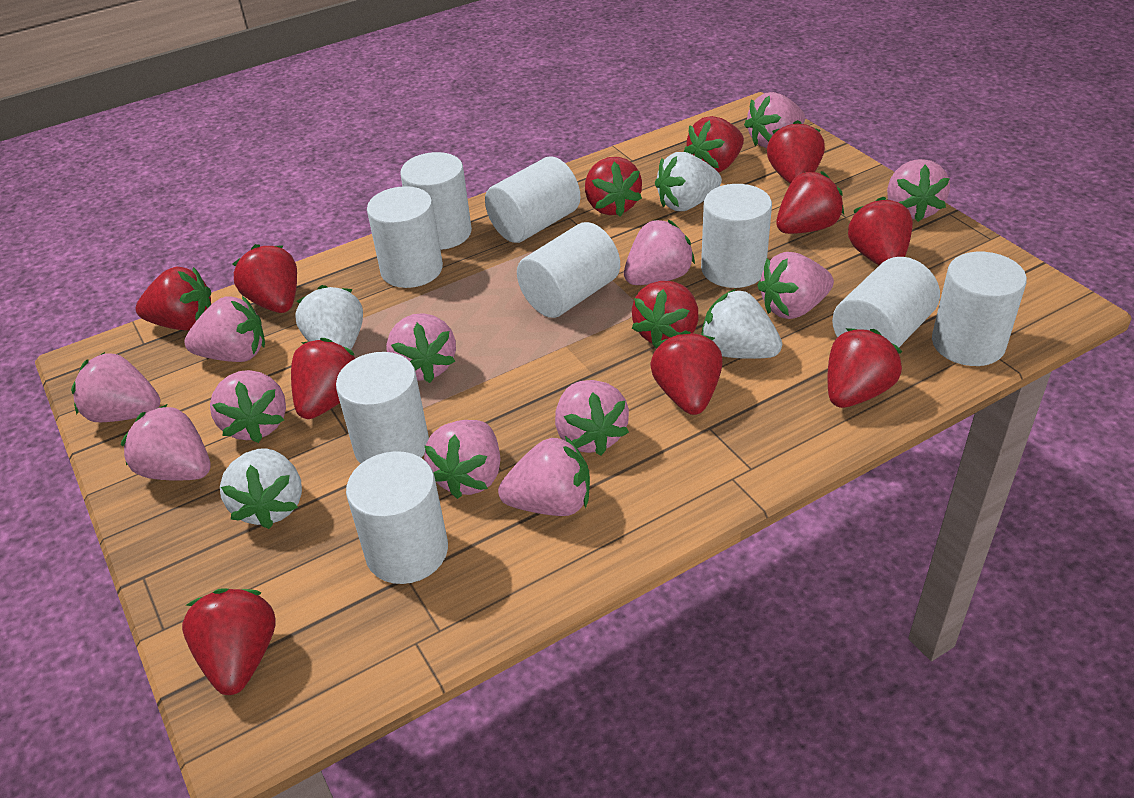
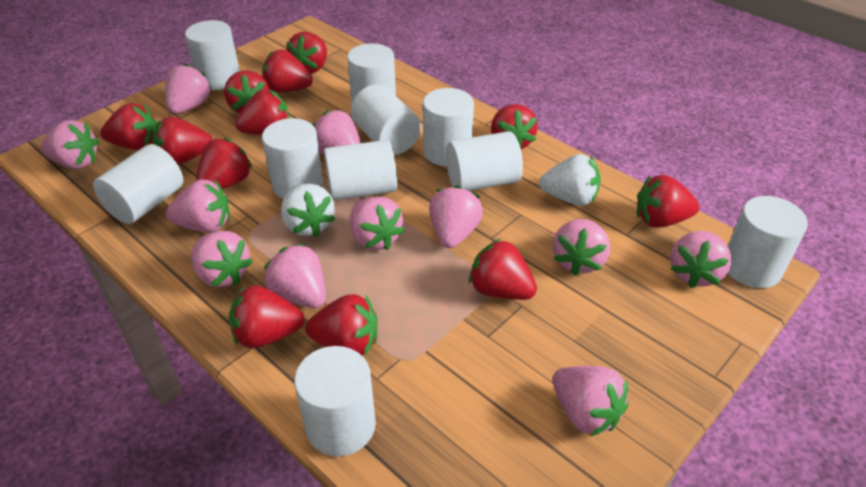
pink strawberry: [71,352,160,422] [121,404,211,480] [184,296,265,362] [210,370,286,443] [386,313,456,383] [424,420,500,499] [498,436,590,516] [555,380,629,455] [624,220,695,285] [744,92,805,148] [757,252,834,319] [887,159,950,222] = 12 -> [40,120,99,169] [165,63,212,114] [166,179,230,232] [192,231,253,287] [264,244,326,308] [313,110,361,154] [350,197,405,250] [429,185,483,248] [552,366,629,436] [553,219,610,276] [670,231,732,288] = 11
white cylinder: [336,352,429,464] [346,451,448,584] [367,186,443,288] [400,152,472,250] [485,156,580,243] [517,222,620,318] [701,184,772,288] [832,257,940,347] [932,252,1027,366] = 9 -> [93,144,184,224] [185,20,240,90] [262,118,323,199] [294,346,376,457] [324,140,397,200] [347,43,396,103] [351,84,421,155] [423,88,474,166] [446,131,523,191] [728,196,808,288] = 10
white strawberry: [220,448,302,529] [295,285,363,350] [655,152,722,211] [701,289,782,359] = 4 -> [281,183,335,237] [539,154,601,206] = 2

